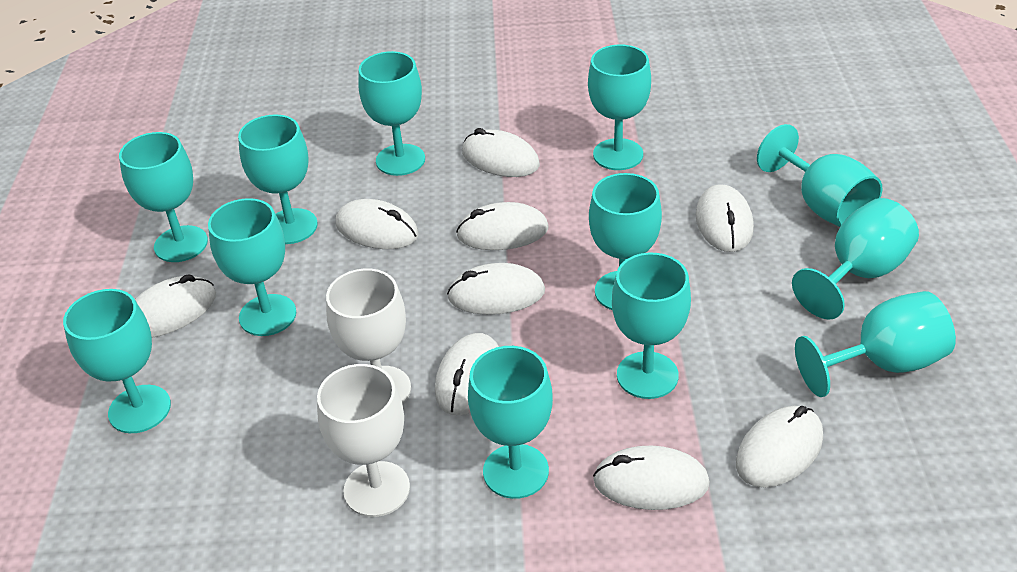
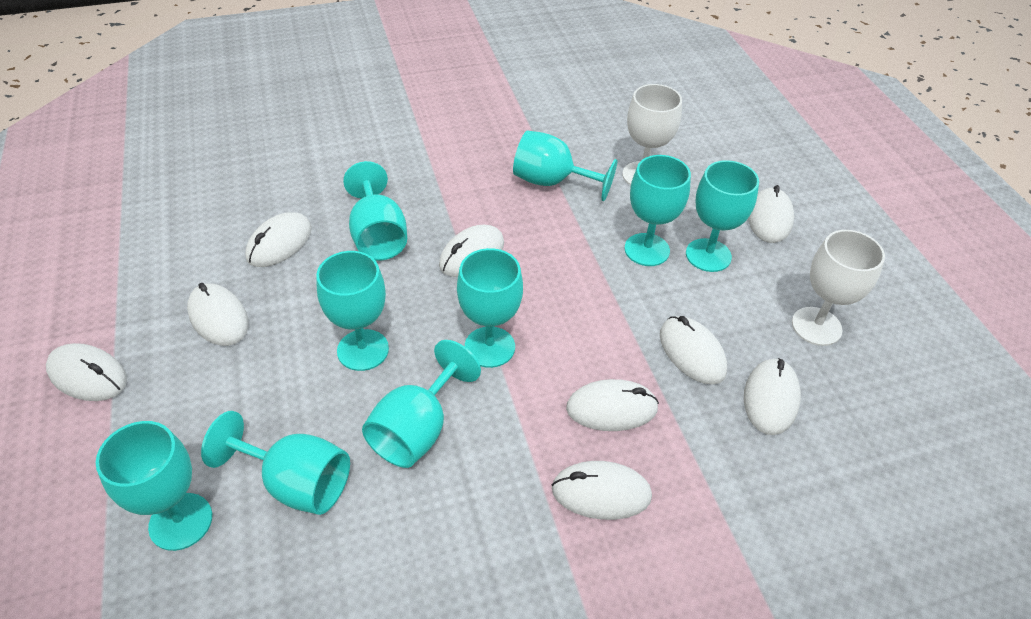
turquoise goblet: [63,289,171,433] [119,132,208,262] [208,198,296,336] [238,114,318,244] [358,51,425,176] [468,346,553,499] [588,45,651,170] [589,173,662,310] [612,253,691,399] [757,124,882,227] [792,198,919,319] [795,291,956,397] = 12 -> [96,421,212,551] [201,411,350,515] [316,251,389,371] [343,161,407,260] [362,340,481,468] [457,248,523,368] [513,130,617,201] [624,155,691,266] [686,160,759,272] = 9

